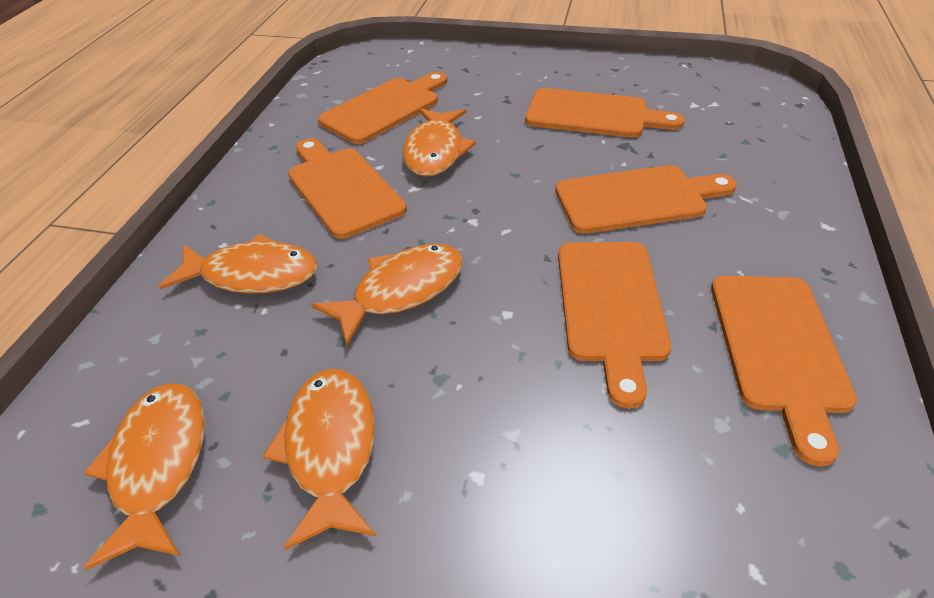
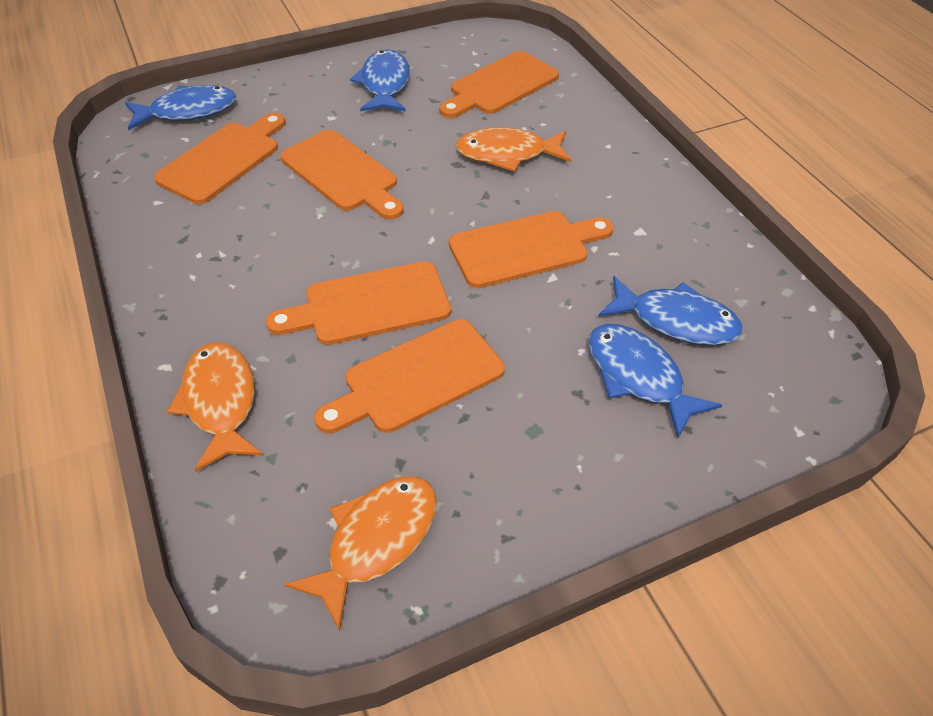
blue fish: none = 0 -> [125,85,236,130] [350,49,410,111] [589,324,722,438] [599,276,743,345] = 4
orange fish: [84,383,205,570] [158,234,317,294] [263,369,376,550] [311,244,463,346] [402,108,476,177] = 5 -> [167,342,263,472] [285,476,437,631] [456,127,571,172] = 3

